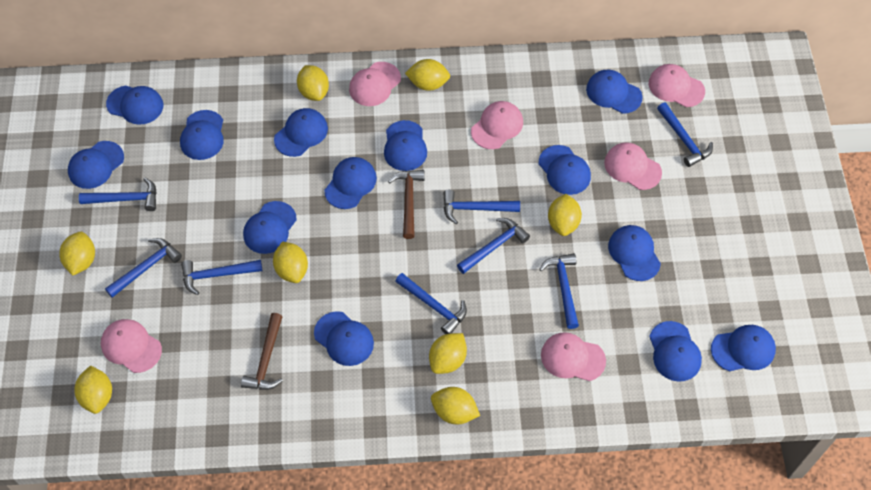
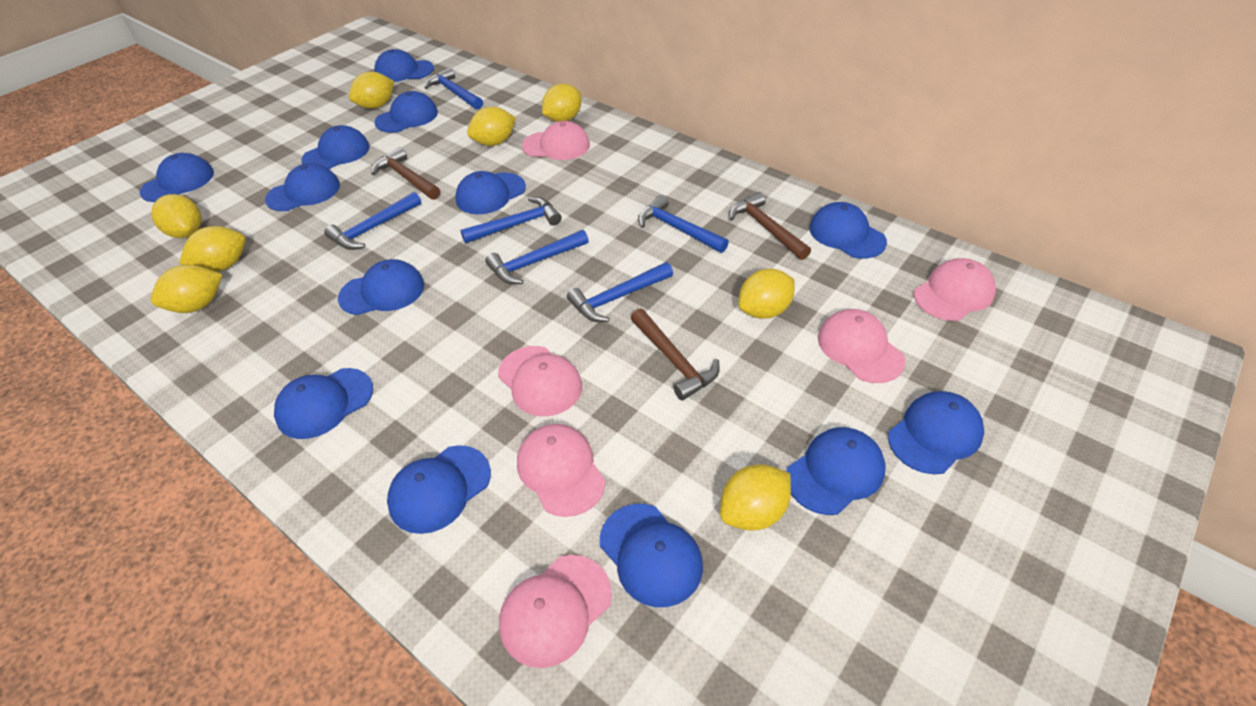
blue hammer: [79,178,157,211] [105,238,182,298] [181,260,262,295] [395,273,467,334] [443,190,520,224] [457,218,530,274] [539,253,579,329] [657,102,713,167] = 8 -> [324,192,421,250] [424,67,483,110] [460,197,562,243] [485,230,589,284] [567,262,673,322] [638,195,729,253] = 6
brown hammer: [241,313,283,390] [388,170,425,239] = 2 -> [371,147,440,200] [631,309,720,400] [729,192,811,260] = 3

